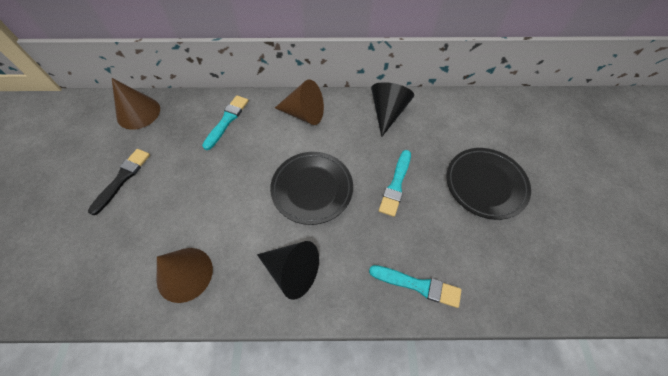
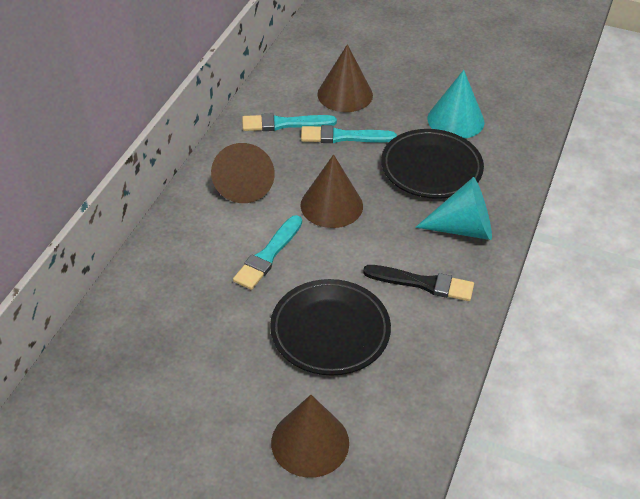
black cone: [257,241,319,300] [371,82,414,137] = 2 -> none = 0
brown cone: [112,78,160,130] [157,248,213,303] [275,79,324,125] = 3 -> [211,143,275,203] [271,395,349,478] [300,154,363,228] [317,44,373,112] = 4
turquoise cone: none = 0 -> [415,177,492,240] [427,70,485,138] = 2

